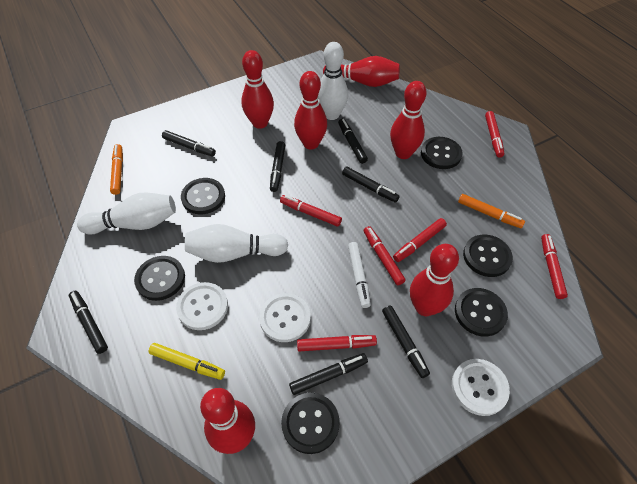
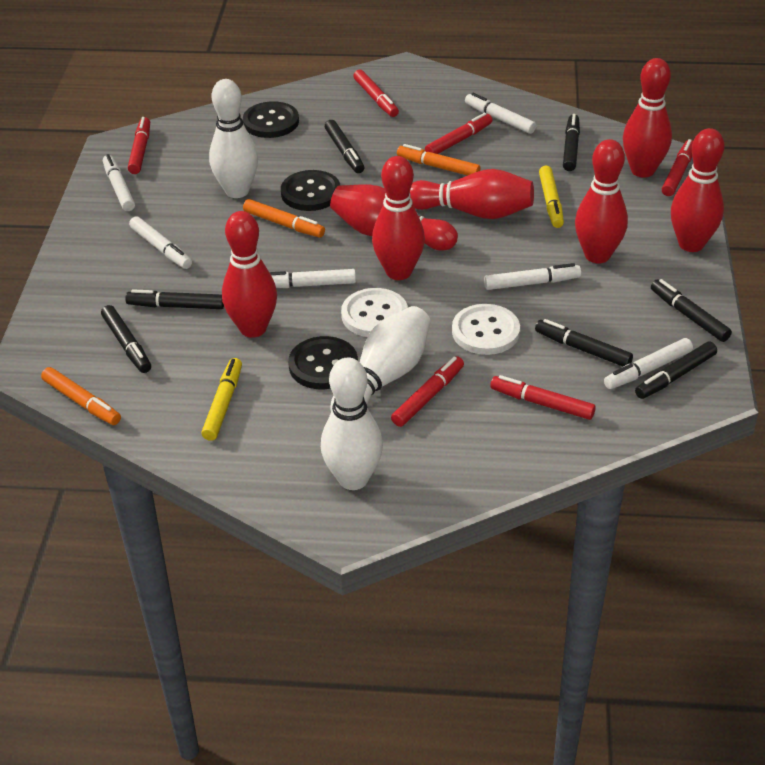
black button: [134,256,185,301] [181,178,225,214] [281,393,340,454] [421,137,463,169] [455,288,508,336] [463,234,513,277] = 6 -> [243,101,299,138] [281,170,340,211] [288,336,358,389] = 3
orange marker: [110,144,123,195] [458,194,525,228] = 2 -> [41,367,121,425] [243,199,325,237] [397,144,480,176] = 3
red bowling pin: [200,388,255,454] [242,50,274,129] [294,71,327,149] [323,56,400,87] [390,81,426,159] [410,244,459,316] = 6 -> [222,211,277,338] [330,185,458,250] [372,156,425,280] [410,169,534,219] [575,139,628,263] [623,58,672,178] [671,128,724,252] = 7
white button: [176,282,228,330] [259,293,311,342] [452,359,510,416] = 3 -> [341,288,408,337] [452,304,520,355] = 2
white marker: [348,242,371,308] = 1 -> [103,154,135,211] [129,216,192,269] [270,269,356,288] [465,93,536,134] [484,263,581,290] [604,338,693,389] = 6
yellow marker: [149,343,225,380] = 1 -> [201,358,242,441] [539,166,564,228] = 2

